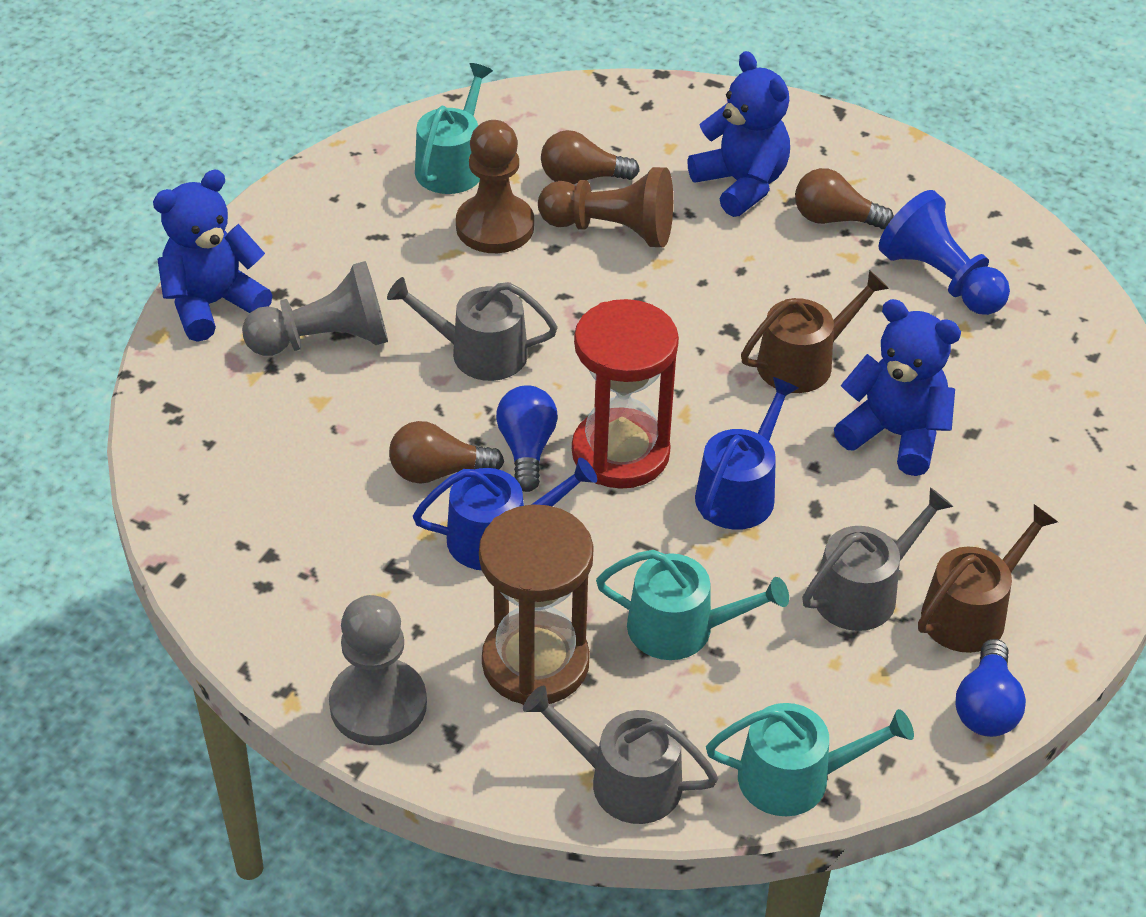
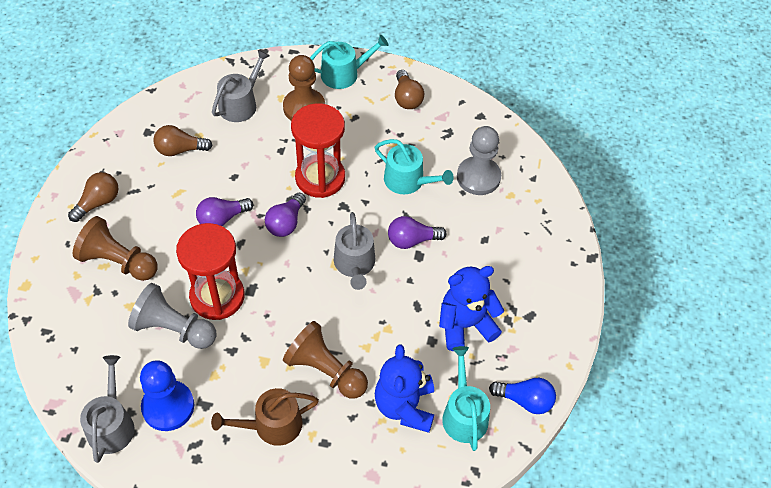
blue light bulb: [496,385,558,492] [956,639,1026,737] = 2 -> [489,378,556,414] = 1
blue teddy bear: [153,170,272,342] [687,51,790,217] [834,299,961,476] = 3 -> [375,344,434,433] [439,266,504,351] = 2
blue watering can: [413,458,597,570] [695,377,799,530] = 2 -> none = 0
brown hourglass: [479,505,594,705] = 1 -> none = 0
brown pawn: [456,120,534,253] [538,167,673,247] = 2 -> [73,216,157,281] [283,55,325,121] [283,321,368,399] = 3
brown watering can: [741,270,889,393] [918,504,1058,653] = 2 -> [211,388,319,446] = 1
purple light bulb: none = 0 -> [196,197,253,226] [265,193,306,237] [388,216,447,249] = 3
red hourglass: [572,299,679,489] = 1 -> [176,223,245,320] [291,103,345,198] = 2

